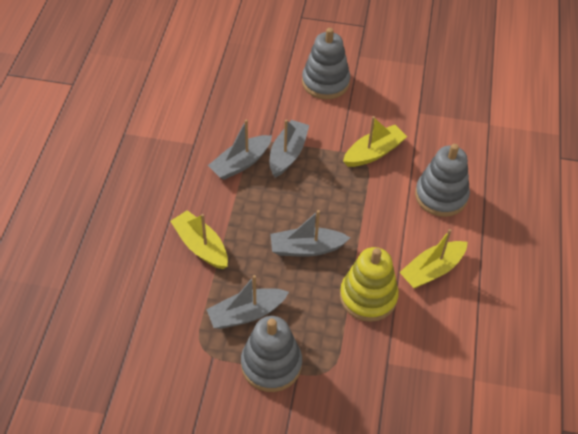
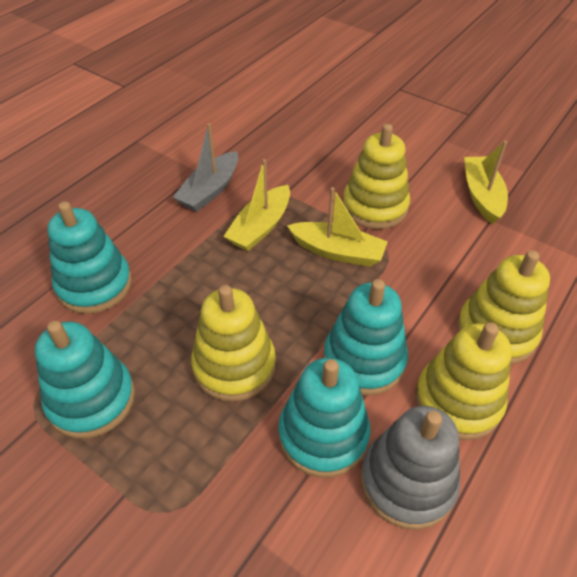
grey boat: [206,275,289,329] [208,119,272,180] [270,120,309,177] [270,210,350,257] = 4 -> [173,123,238,212] = 1
grey stacking toy: [241,316,302,392] [302,28,350,99] [415,144,470,217] = 3 -> [361,406,460,530] = 1
turquoise stacking toy: none = 0 -> [35,321,135,439] [47,201,132,314] [278,358,371,478] [324,279,408,396] = 4
yellow stacking toy: [340,247,399,322] = 1 -> [191,285,276,402] [343,124,410,229] [415,323,512,440] [457,250,550,364] = 4

